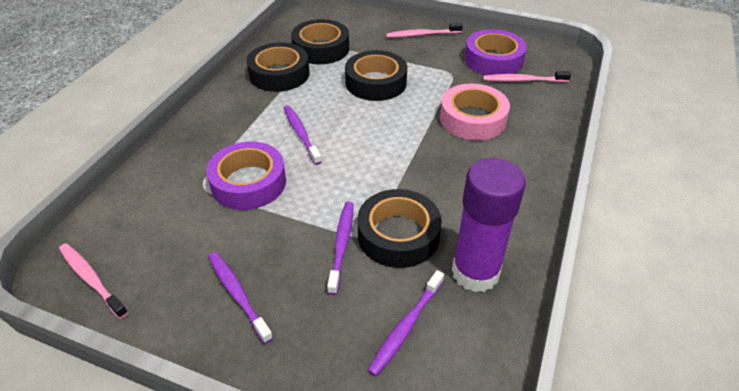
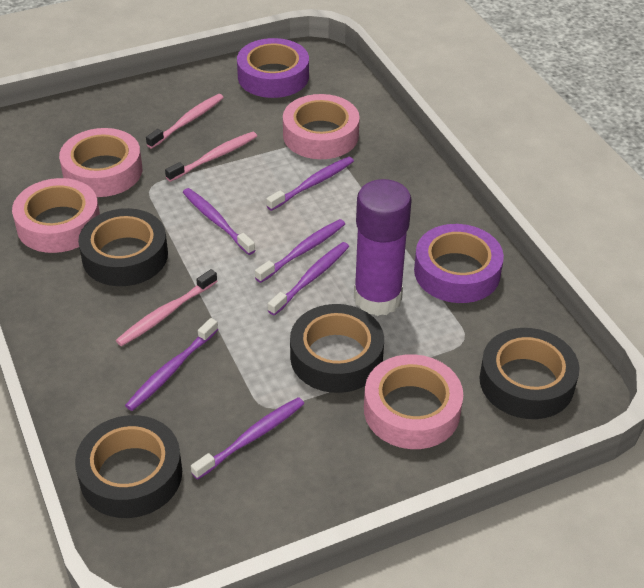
pink tape: [440,84,510,140] = 1 -> [12,178,100,253] [59,128,142,197] [283,94,360,159] [364,354,463,449] = 4
purple toothbrush: [208,252,273,344] [284,106,322,165] [327,202,354,295] [367,270,444,376] = 4 -> [125,318,218,411] [183,188,255,255] [191,397,304,480] [255,219,345,283] [266,157,354,211] [268,242,349,316] = 6

